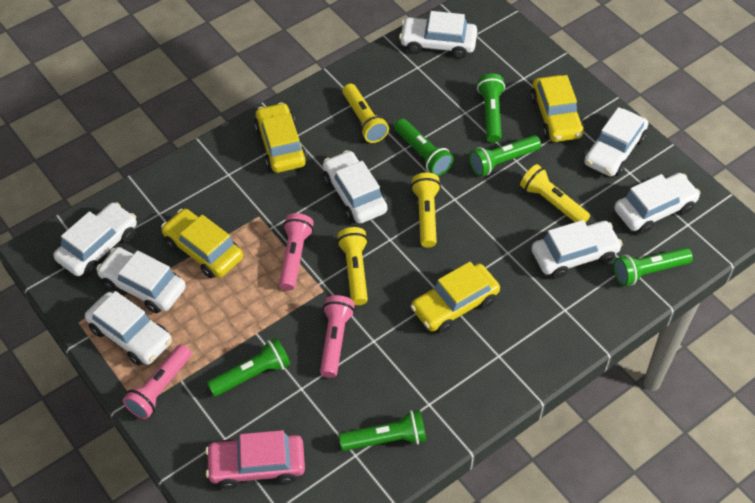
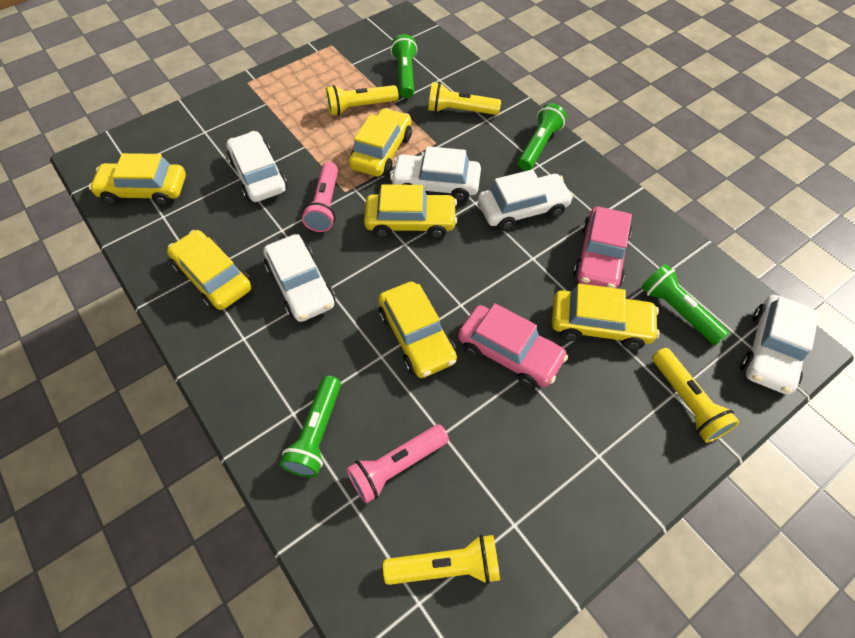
green flashlight: [207,338,290,396] [339,410,426,451] [394,119,454,176] [469,135,541,177] [477,73,505,142] [614,248,693,286] = 6 -> [280,376,341,478] [391,34,418,98] [518,103,567,171] [641,264,729,345] = 4
pink car: [205,430,305,489] = 1 -> [458,303,568,389] [573,207,632,288] = 2
pink flashlight: [123,344,192,419] [279,213,314,290] [320,295,355,378] = 3 -> [302,162,338,232] [346,424,449,504] = 2
white car: [54,202,137,276] [85,291,172,366] [96,247,186,313] [323,150,387,224] [399,11,477,58] [531,220,623,278] [584,107,648,177] [614,173,700,234] = 8 -> [226,131,287,202] [263,234,335,322] [390,146,481,202] [478,169,573,231] [740,295,819,394] = 5
yellow car: [161,209,243,279] [254,102,307,173] [411,262,500,333] [531,75,584,142] = 4 -> [89,153,186,206] [167,230,252,310] [349,108,412,177] [364,184,457,239] [378,282,457,378] [552,284,660,350] = 6

